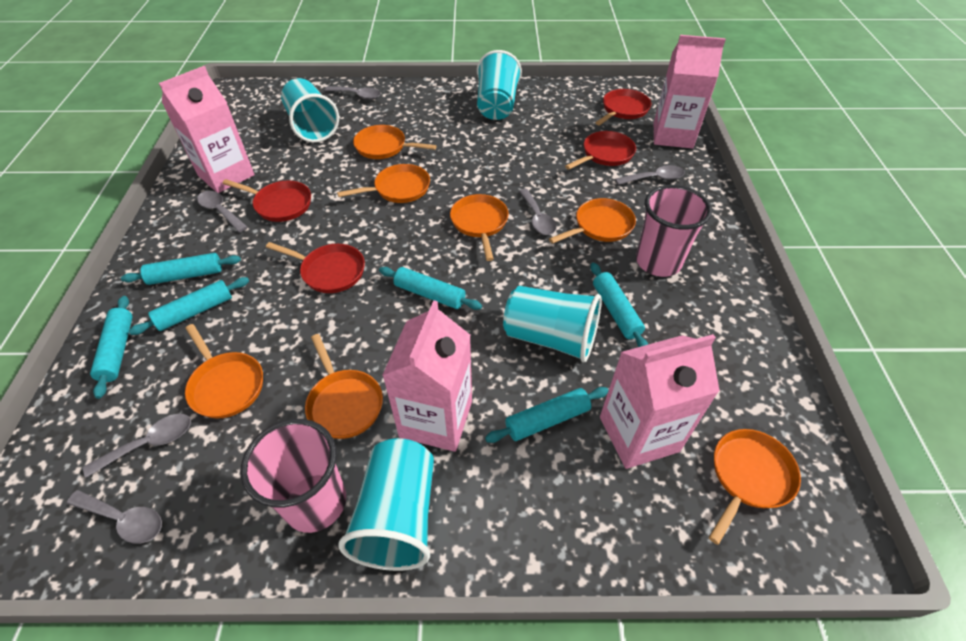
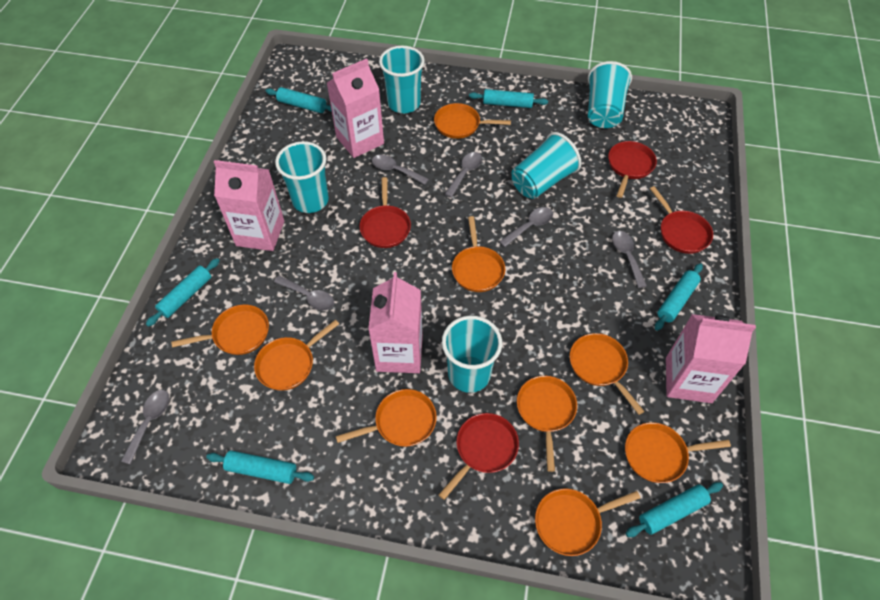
orange pan: [185,324,263,418] [305,334,383,439] [337,164,430,203] [353,125,437,159] [450,194,509,261] [549,198,636,244] [709,429,801,545] = 7 -> [171,304,269,355] [254,320,339,391] [336,389,437,447] [434,103,511,139] [452,216,505,292] [517,376,577,472] [535,488,640,556] [570,333,644,415] [625,422,731,483] = 9
pink cup: [240,419,346,533] [636,185,712,277] = 2 -> none = 0
turquoise cup: [281,78,339,143] [338,438,434,571] [477,50,522,120] [503,286,602,362] = 4 -> [275,141,329,213] [379,46,425,113] [442,316,502,393] [512,132,581,199] [588,61,632,128] = 5

